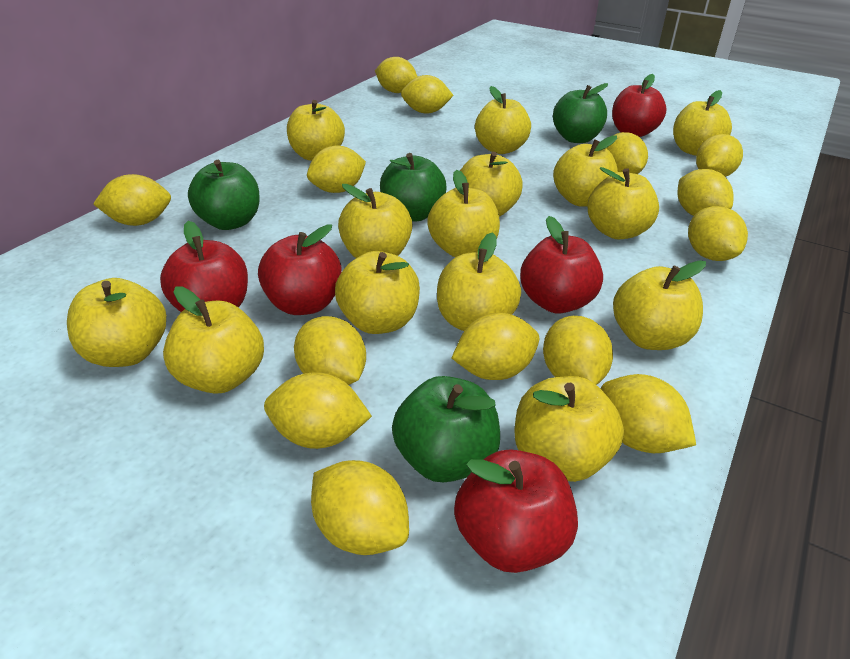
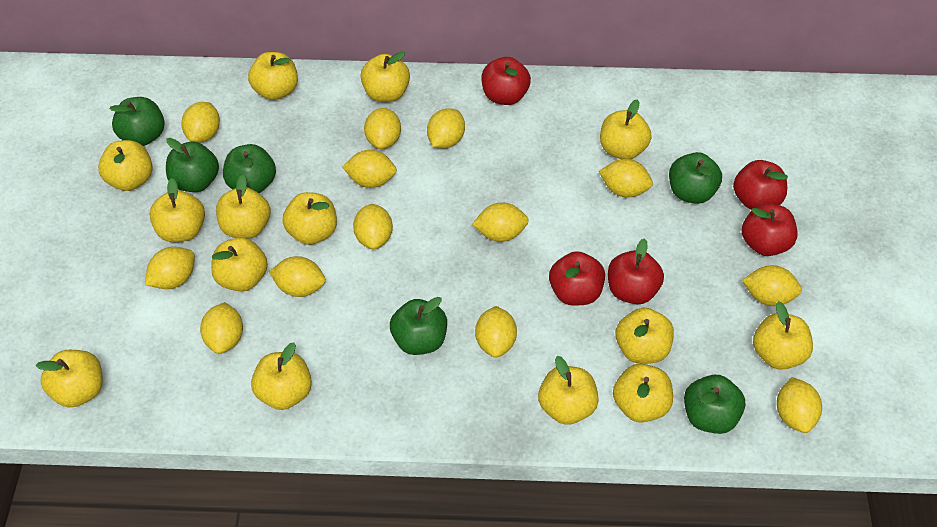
green apple: [188,160,260,230] [380,153,446,222] [392,376,500,483] [553,83,608,143] = 4 -> [109,97,165,146] [166,138,219,192] [223,144,276,193] [390,297,447,355] [669,152,722,204] [684,375,745,434] = 6
yellow lemon: [93,174,171,226] [264,372,372,449] [294,316,366,385] [307,146,366,193] [311,460,409,555] [375,57,418,93] [401,75,454,114] [452,313,539,380] [543,316,613,385] [601,374,696,453] [606,132,648,174] [677,169,734,216] [688,206,748,261] [696,134,743,177] = 14 -> [145,247,195,289] [181,102,220,143] [200,302,243,354] [269,256,326,297] [342,150,397,188] [353,204,393,249] [364,108,401,149] [427,108,465,148] [472,202,529,242] [475,306,517,358] [599,159,653,197] [742,265,802,306] [777,377,822,433] = 13

